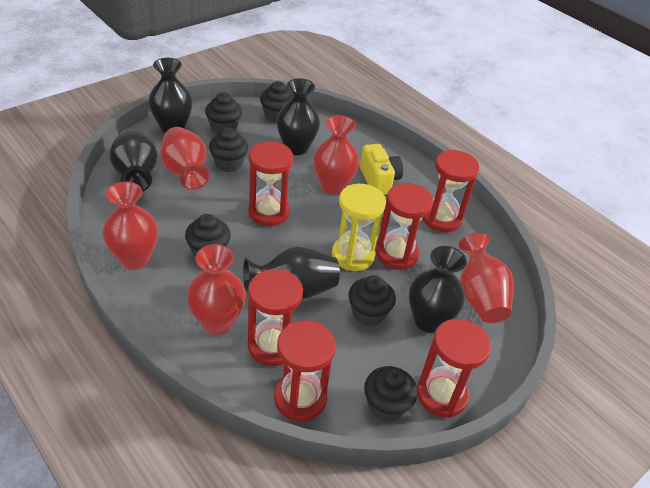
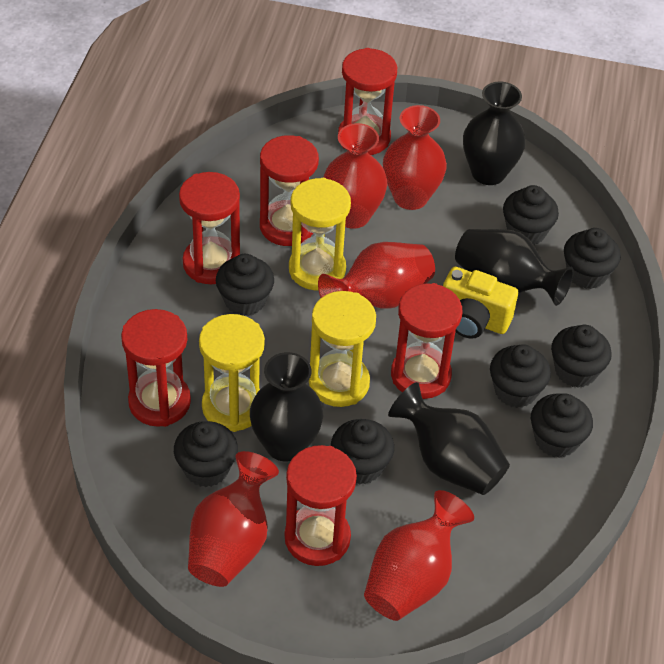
black cupcake: [185,214,231,257] [205,93,242,134] [209,127,248,172] [260,81,293,123] [349,275,396,326] [364,366,418,422] = 6 -> [174,421,238,487] [216,254,274,316] [331,419,394,485] [490,344,551,408] [503,185,559,245] [531,393,593,458] [551,325,612,388] [564,228,621,289] = 8
black vase: [109,128,158,191] [148,58,193,133] [243,246,340,299] [277,78,320,155] [409,246,467,333] = 5 -> [250,352,323,461] [388,382,510,495] [455,229,574,306] [463,82,526,185] = 4
yellow hourglass: [332,184,386,271] = 1 -> [199,314,265,432] [289,178,351,290] [309,291,376,407] = 3

